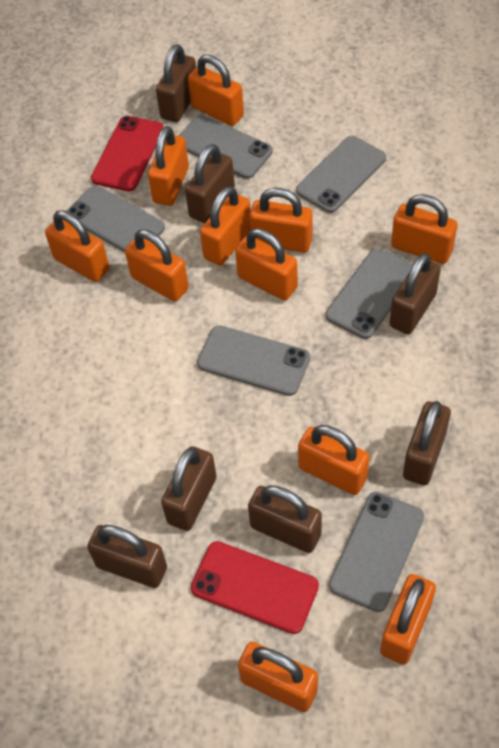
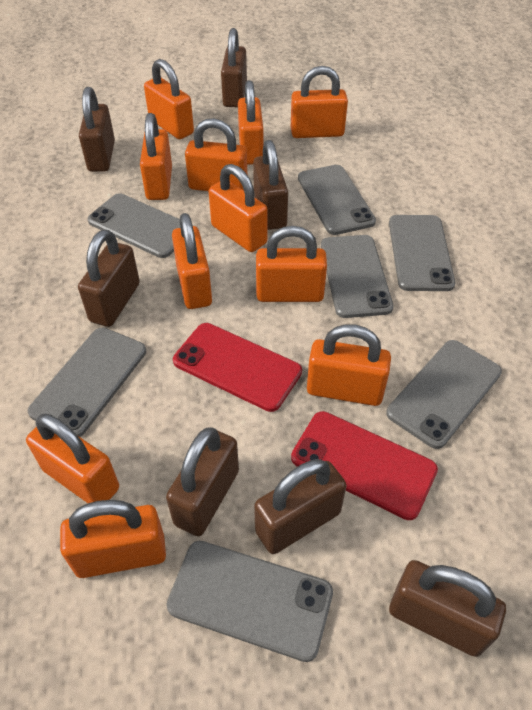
grey phone: [67,185,165,252] [179,115,273,179] [197,325,310,396] [296,136,386,213] [326,248,413,339] [329,492,424,612] = 6 -> [28,327,146,437] [88,193,180,258] [166,541,333,662] [298,165,376,235] [321,235,394,318] [386,340,502,449] [389,215,455,291] = 7

